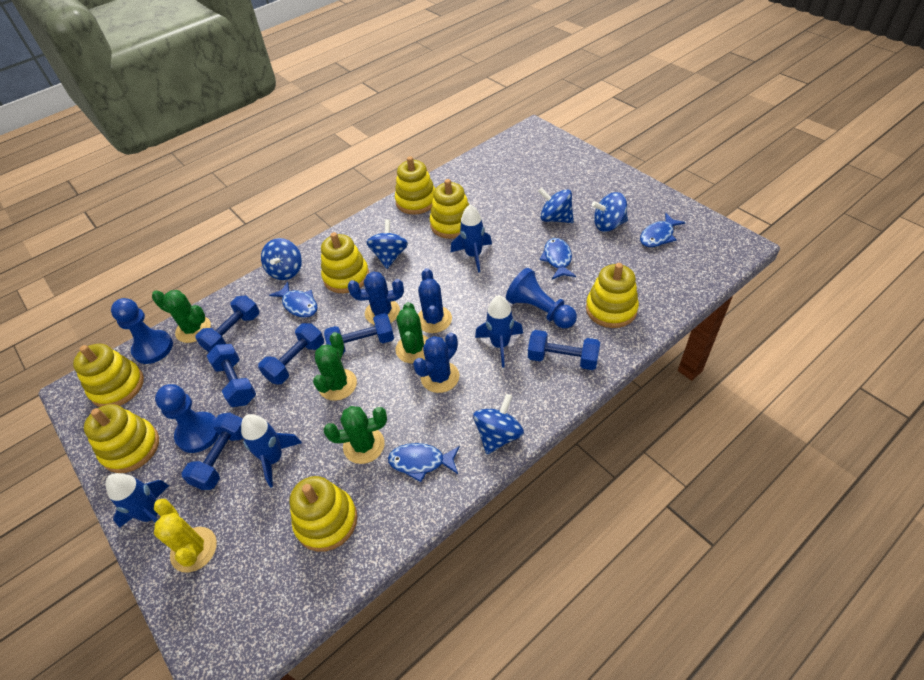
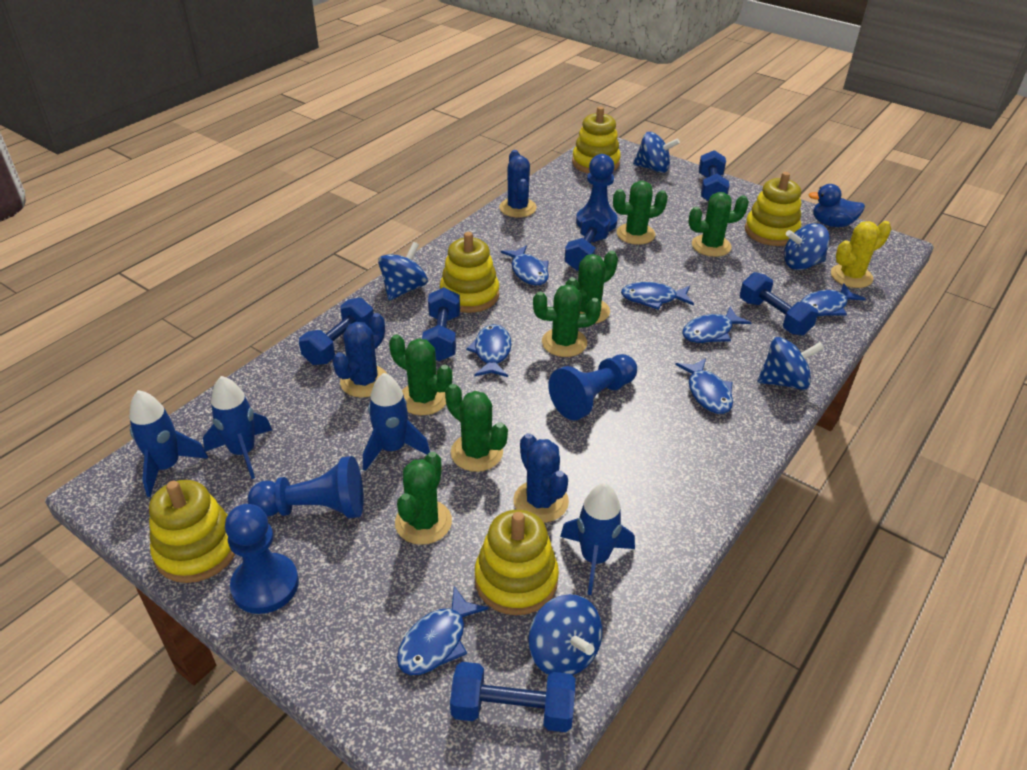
blue duck: none = 0 -> [809,184,865,227] = 1
blue fish: [269,282,318,318] [388,443,460,482] [540,238,576,279] [640,213,686,247] = 4 -> [397,586,488,675] [466,324,512,377] [501,245,549,286] [621,282,694,310] [675,358,733,414] [682,307,752,343] [801,284,866,316] = 7
blue pawn: [111,298,173,364] [155,384,219,453] [506,268,577,328] = 3 -> [225,504,299,614] [247,456,364,518] [549,354,637,420] [576,154,618,231] = 4
green cactus: [152,290,211,343] [313,332,357,401] [324,406,387,464] [395,302,428,363] = 4 -> [389,334,452,415] [395,452,452,545] [445,384,508,472] [533,285,601,357] [565,251,618,324] [613,181,668,245] [689,192,749,257] = 7
yellow stacking toy: [73,344,144,407] [84,404,159,473] [290,476,357,552] [321,232,369,293] [395,156,435,215] [430,179,469,239] [586,263,639,328] = 7 -> [149,480,235,583] [440,232,499,313] [475,510,559,615] [572,107,621,173] [745,172,801,246] = 5

